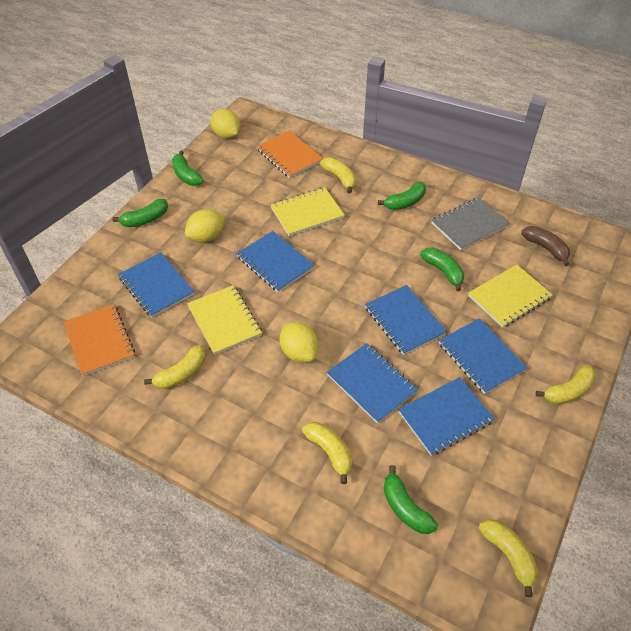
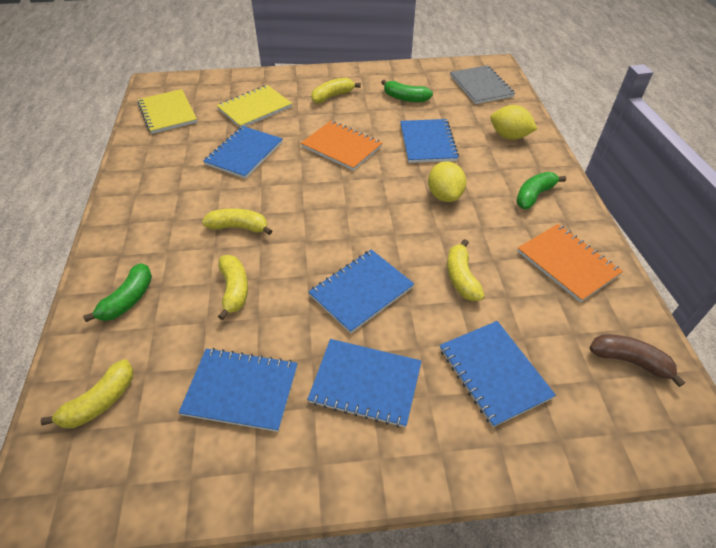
green banana: [112,199,168,227] [172,150,204,186] [378,182,426,210] [383,465,438,534] [420,248,464,291] = 5 -> [83,263,152,322] [381,80,433,102] [516,172,566,209] = 3
yellow lemon: [185,209,225,242] [211,109,240,139] [279,322,318,362] = 3 -> [428,161,466,202] [490,105,537,140] = 2
yellow notebook: [187,285,262,355] [271,187,345,236] [468,264,553,328] = 3 -> [138,89,197,134] [217,85,292,127] = 2

